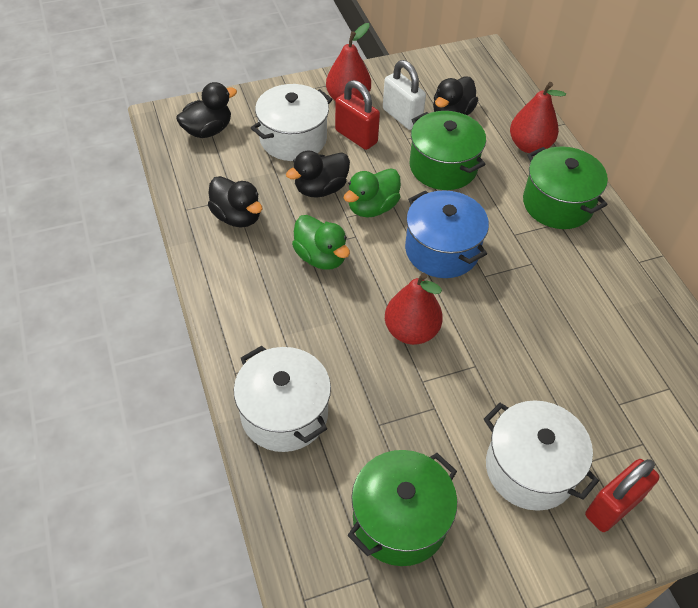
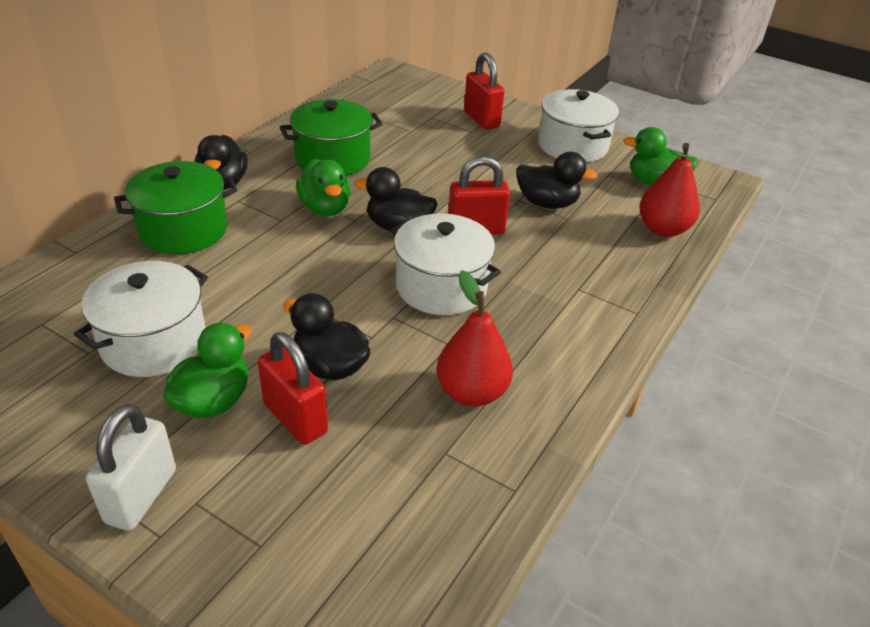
blue pot: [405,190,489,278] = 1 -> none = 0
green duck: [292,215,350,270] [344,168,401,218] = 2 -> [163,323,252,418] [296,159,351,216] [623,127,698,185] = 3
green pot: [348,450,457,566] [410,111,486,190] [523,146,608,229] = 3 -> [114,161,237,254] [280,99,383,176] = 2
red padlock: [335,80,380,150] [585,459,660,532] = 2 -> [258,332,328,445] [448,156,510,235] [464,52,505,130] = 3
red pear: [326,23,371,101] [385,273,443,345] [510,82,566,153] = 3 -> [436,270,513,407] [639,143,700,237] = 2

